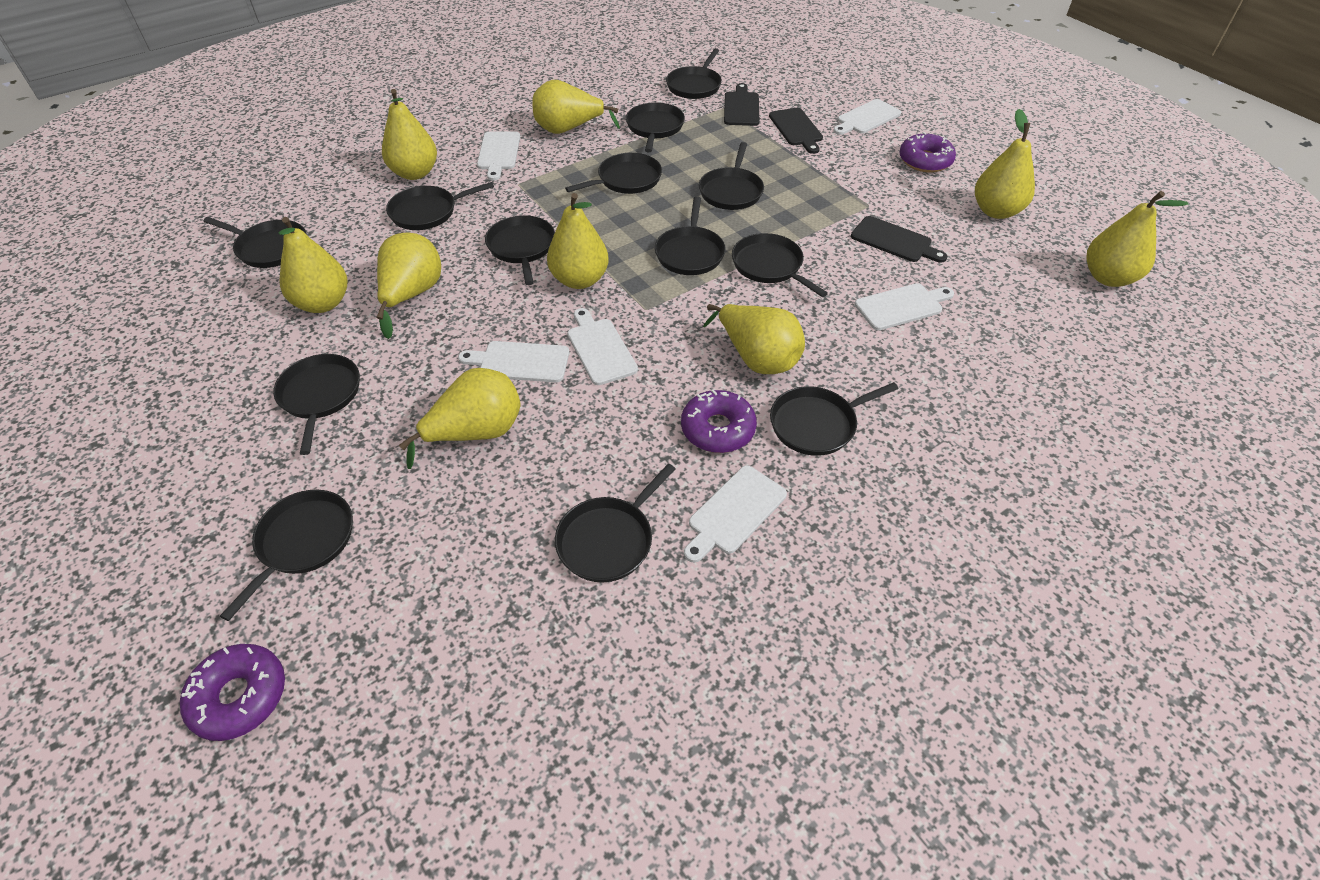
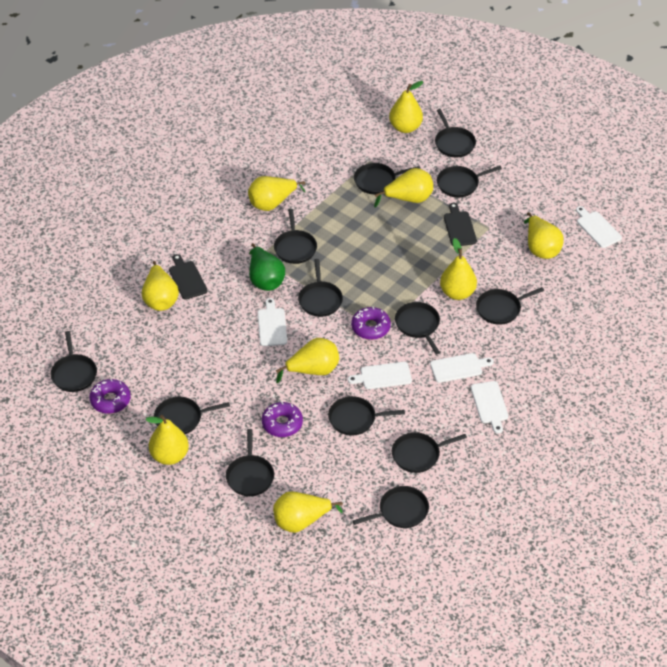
black cutting board: [724,83,759,126] [769,108,823,154] [851,216,947,263] = 3 -> [169,254,208,300] [444,203,477,246] = 2
green pear: none = 0 -> [249,243,285,291] = 1
white cutting board: [458,341,569,382] [477,131,520,181] [567,308,638,385] [684,465,787,563] [833,99,901,135] [855,283,954,330] = 6 -> [258,298,287,346] [348,362,412,389] [430,353,494,383] [471,381,508,434] [576,206,622,248] = 5

